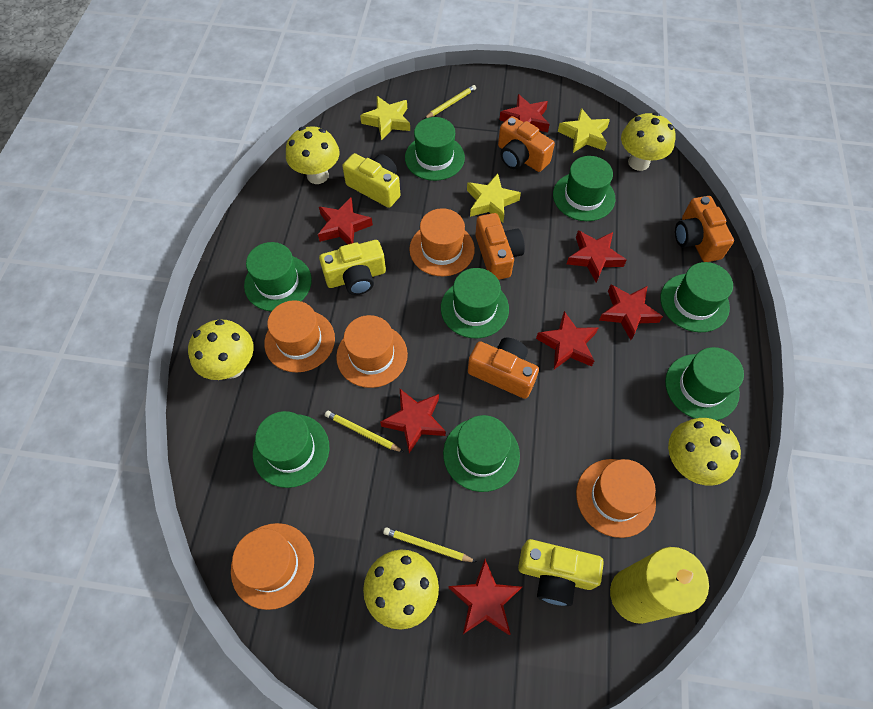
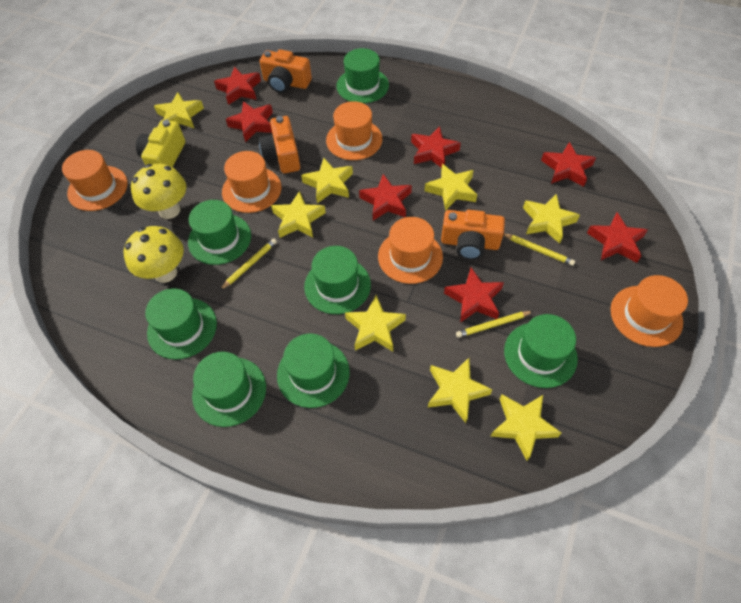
green hat: [244,242,312,311] [253,411,329,488] [405,117,465,181] [441,268,509,338] [443,415,520,492] [553,156,615,221] [660,262,733,332] [665,347,744,420] = 8 -> [145,288,217,360] [188,200,251,265] [192,352,266,427] [277,334,350,408] [304,246,371,314] [336,48,389,103] [504,314,578,388] = 7
orange camera: [468,338,539,399] [475,213,525,280] [498,116,555,172] [675,196,734,262] = 4 -> [259,116,300,173] [260,49,312,93] [441,210,505,260] = 3
yellow camera: [319,240,386,295] [342,153,400,208] [518,539,604,606] = 3 -> [136,120,185,167] = 1
yellow candle: [610,547,709,624] = 1 -> none = 0
yellow mushroom: [188,320,254,380] [286,126,339,184] [363,550,439,630] [621,112,675,171] [668,418,741,486] = 5 -> [123,226,184,283] [131,164,186,219] = 2
yellow star: [360,96,410,141] [467,173,521,223] [558,108,610,153] = 3 -> [154,92,204,129] [271,191,326,238] [301,158,353,203] [345,295,406,351] [424,164,477,211] [428,358,493,423] [491,394,561,461] [523,193,580,243] = 8

